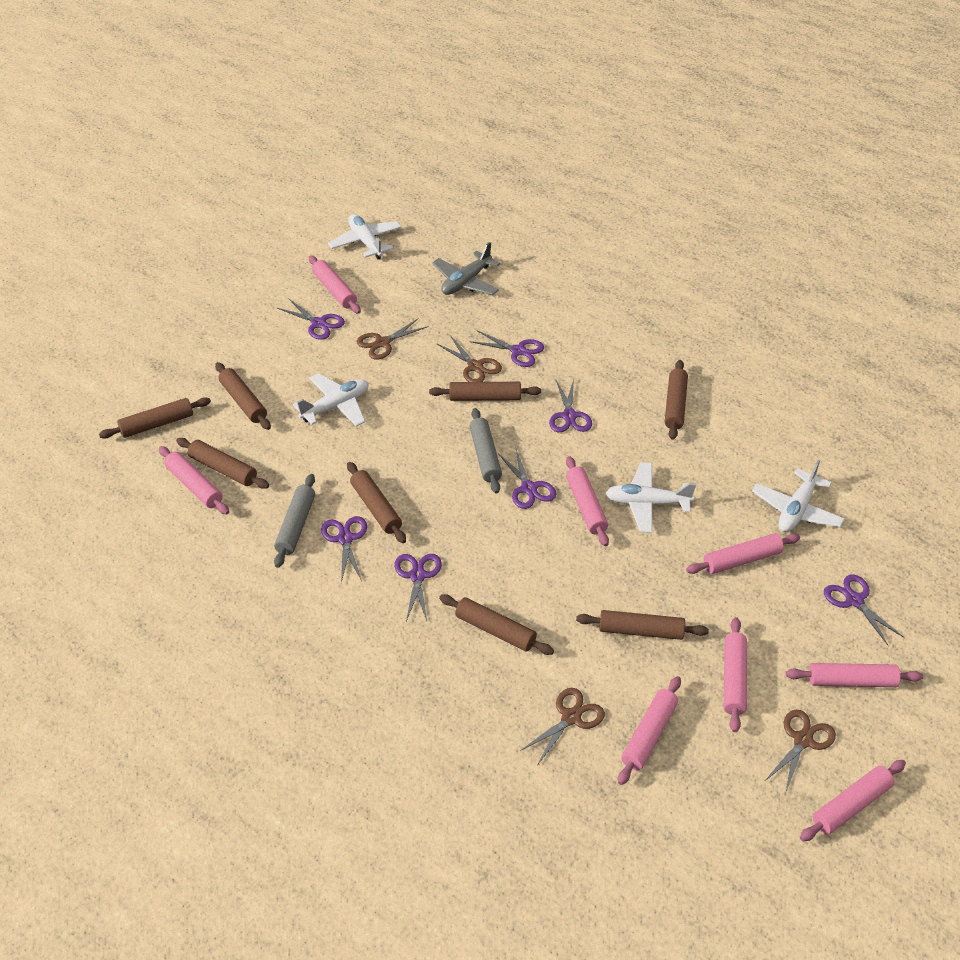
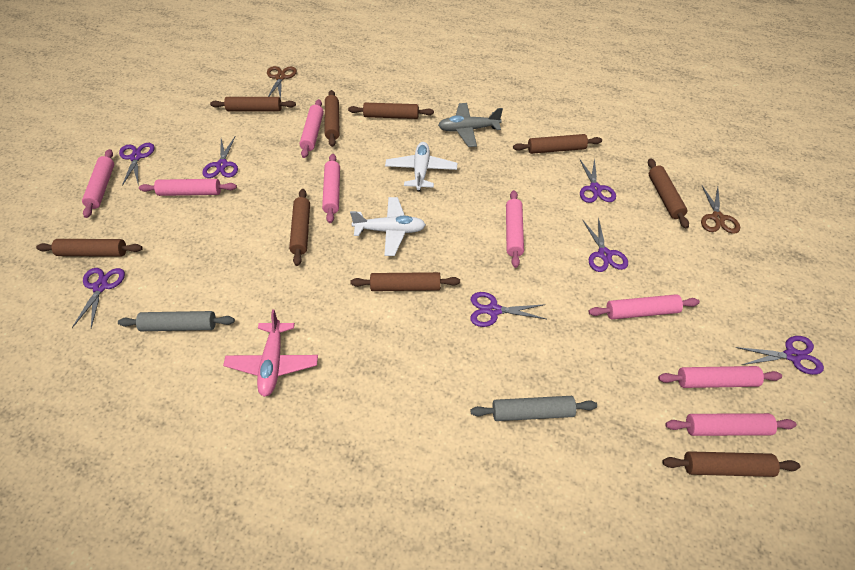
brown rolling pin: [99,397,211,439] [176,438,269,489] [215,362,271,430] [347,462,406,543] [429,382,541,401] [439,594,554,655] [576,610,709,640] [665,360,688,440] = 8 -> [36,239,143,257] [210,97,296,111] [289,189,310,266] [325,90,340,147] [348,103,434,119] [351,272,460,291] [513,134,602,154] [648,158,689,228] [662,451,800,477] = 9
brown scissors: [356,318,429,359] [437,335,502,382] [520,688,605,764] [765,710,836,792] = 4 -> [267,66,297,99] [701,186,740,234] = 2
pink plane: none = 0 -> [223,309,318,397] = 1
white plane: [293,373,368,427] [328,214,401,260] [606,462,696,533] [752,460,845,532] = 4 -> [350,197,426,256] [385,142,457,192] = 2

